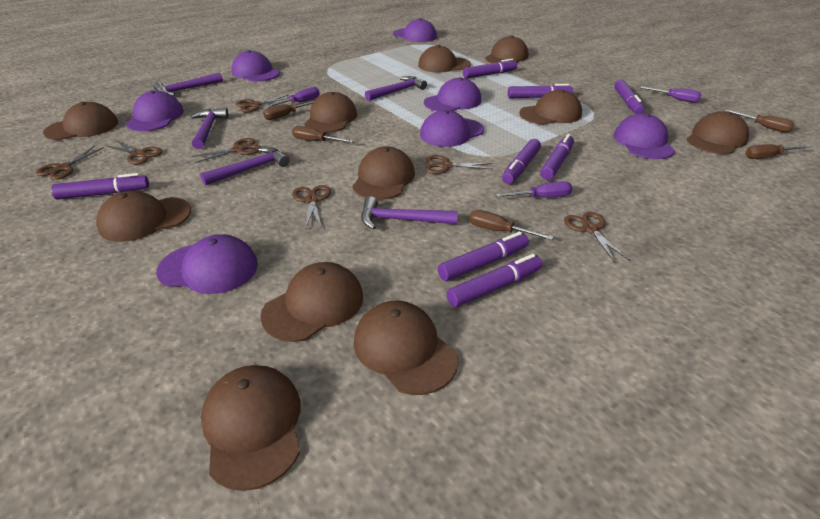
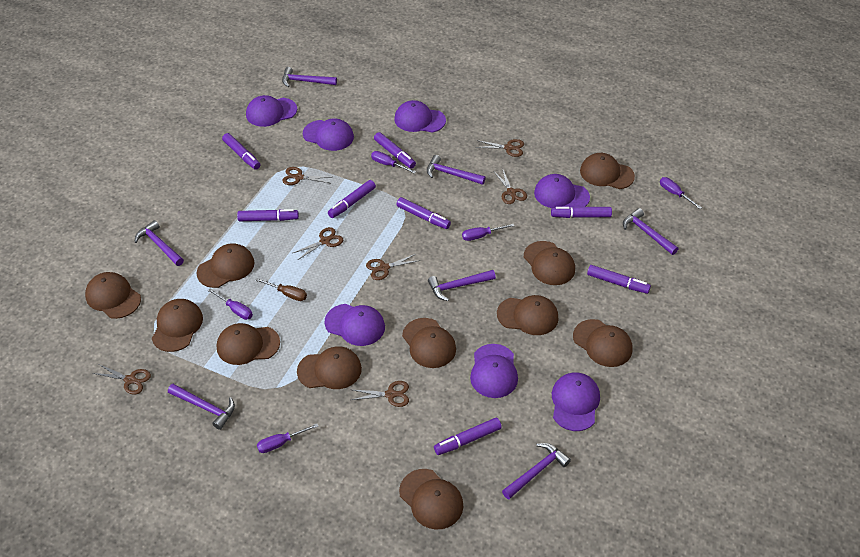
brown screwdriver: [263,101,314,120] [292,126,354,143] [469,210,553,240] [725,110,795,133] [745,144,810,159] = 5 -> [255,278,307,301] = 1
purple hammer: [153,73,223,96] [191,108,229,149] [200,147,290,186] [361,196,458,230] [365,76,427,101] = 5 -> [135,220,184,266] [168,384,235,430] [282,67,337,87] [427,155,486,185] [428,270,496,301] [502,443,571,499] [623,208,678,255] = 7
purple screwdriver: [267,87,320,107] [496,181,572,198] [640,87,702,103] = 3 -> [208,288,253,320] [257,423,319,453] [371,151,416,174] [462,224,514,241] [660,177,702,209] = 5

